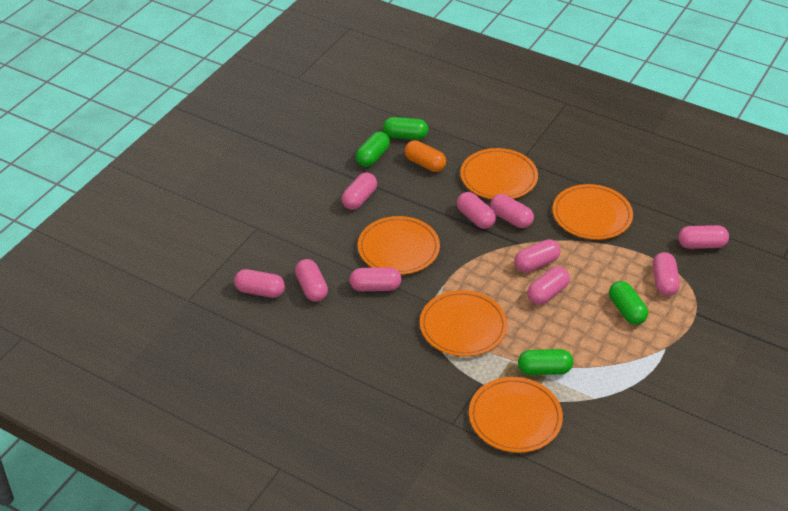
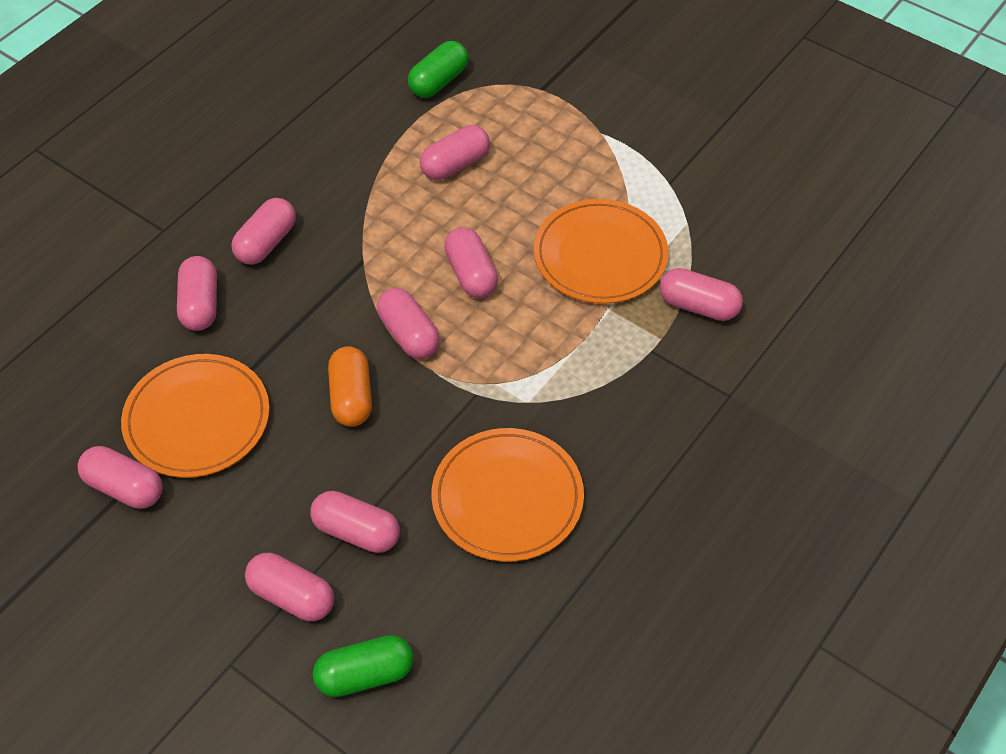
green capsule: [356,131,390,167] [383,117,428,140] [518,349,573,375] [609,281,648,325] = 4 -> [313,635,413,697] [408,41,468,98] = 2
orange plate: [358,216,440,275] [420,290,507,357] [460,148,538,199] [469,377,563,453] [552,184,633,240] = 5 -> [121,354,269,478] [431,428,584,562] [534,199,668,304] = 3
pink capsule: [234,269,285,298] [295,259,328,302] [341,173,377,210] [349,267,401,291] [457,192,496,229] [490,194,534,228] [514,239,561,273] [527,266,570,305] [653,252,680,296] [678,225,729,249] = 10 -> [77,446,163,509] [177,256,217,331] [231,198,296,265] [245,553,334,621] [310,491,400,553] [377,288,440,359] [420,125,490,180] [444,227,498,298] [660,268,743,321] = 9

